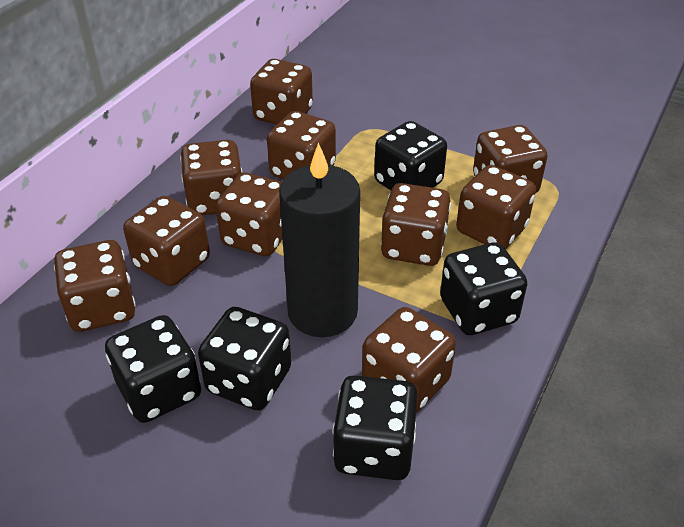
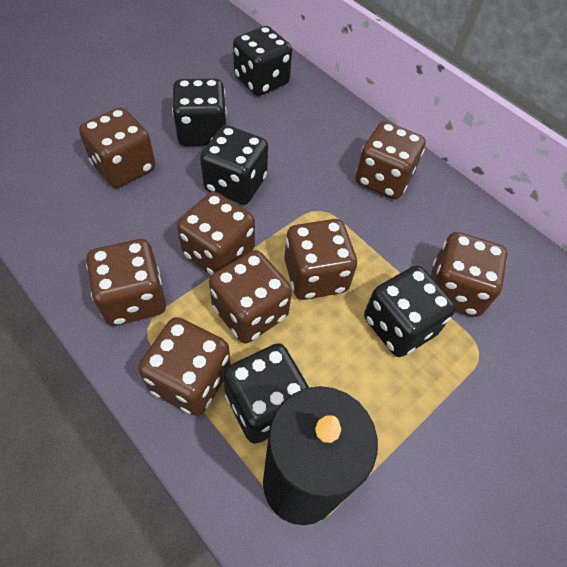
brown dice: [54,240,136,332] [123,196,210,286] [180,140,242,215] [216,173,283,256] [250,59,313,125] [267,111,336,179] [362,307,456,413] [381,183,451,266] [456,165,536,249] [473,125,548,193] = 10 -> [79,107,155,188] [86,239,166,326] [138,317,231,416] [177,192,255,275] [209,250,292,343] [284,219,357,300] [355,121,426,199] [431,232,508,317] = 8

